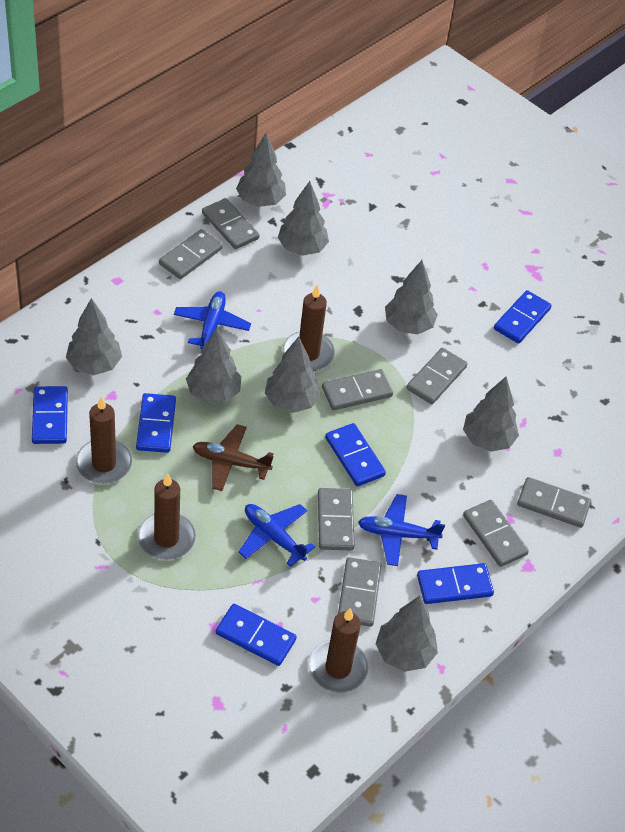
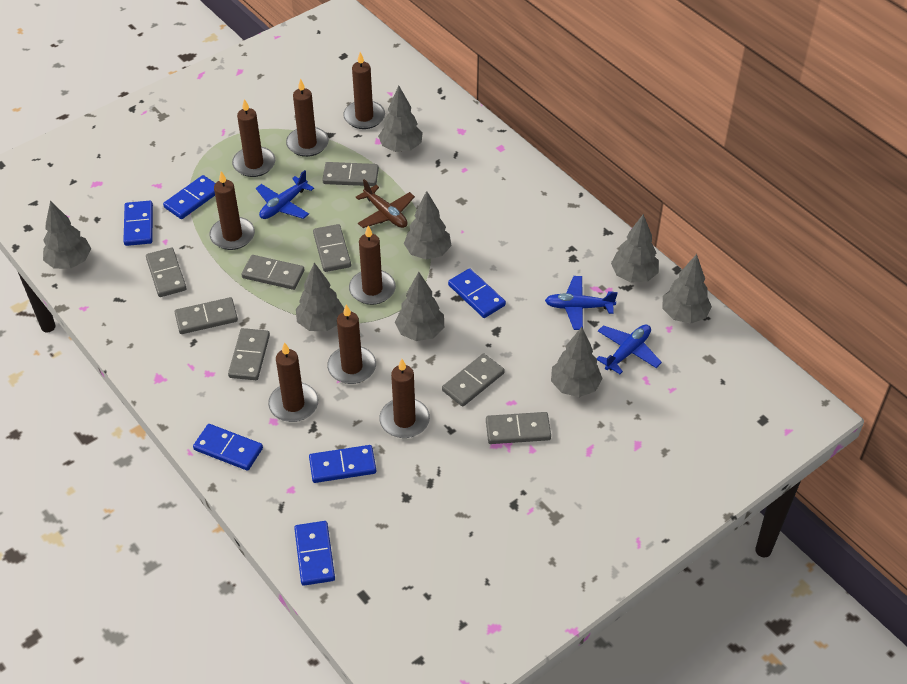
brown candle: [76,396,132,484] [138,473,196,560] [283,285,335,371] [309,608,369,693] = 4 -> [209,171,255,250] [232,99,275,177] [268,342,318,422] [286,78,329,157] [327,304,376,384] [343,52,385,129] [349,226,396,305] [379,359,430,438] = 8

